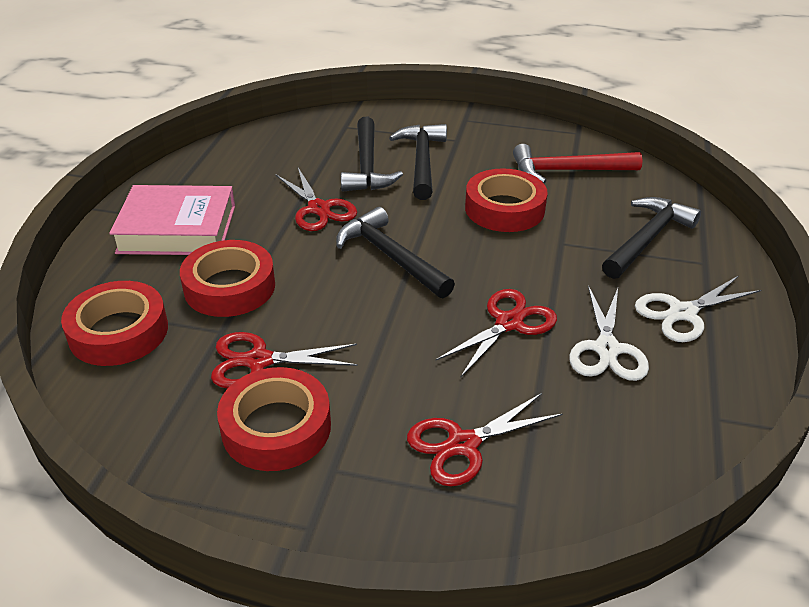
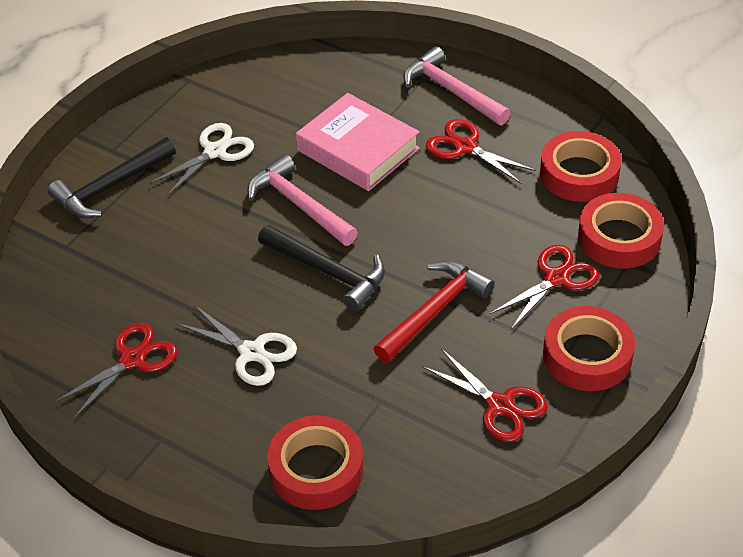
black hammer: [336,207,455,298] [341,117,403,191] [389,124,447,200] [602,197,701,279] = 4 -> [48,137,176,218] [258,225,385,311] = 2
pink hammer: none = 0 -> [247,154,358,246] [403,46,511,125] = 2

